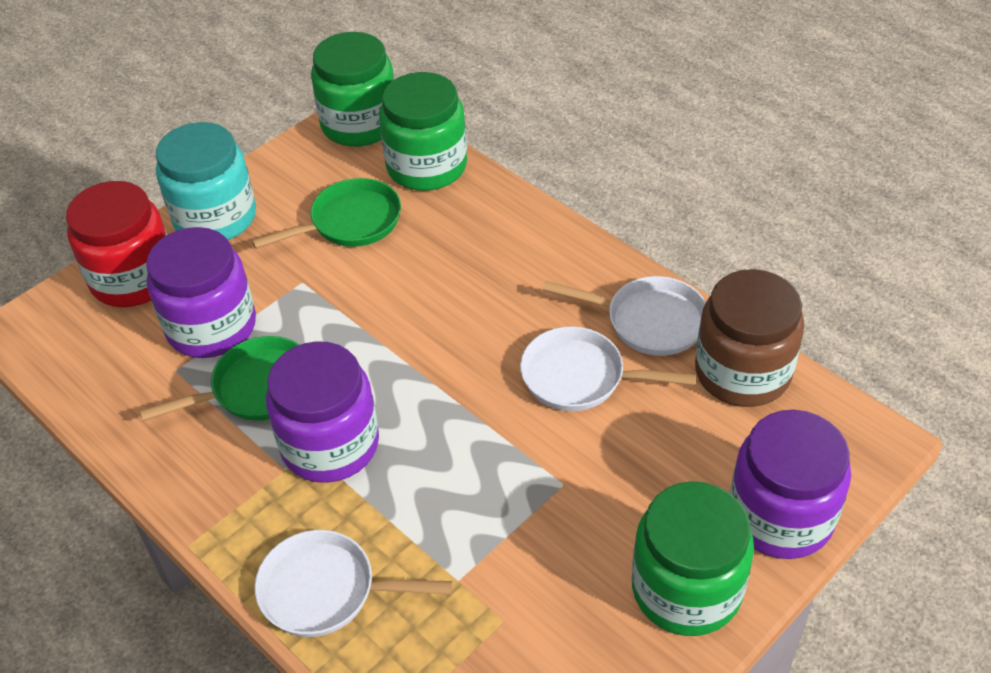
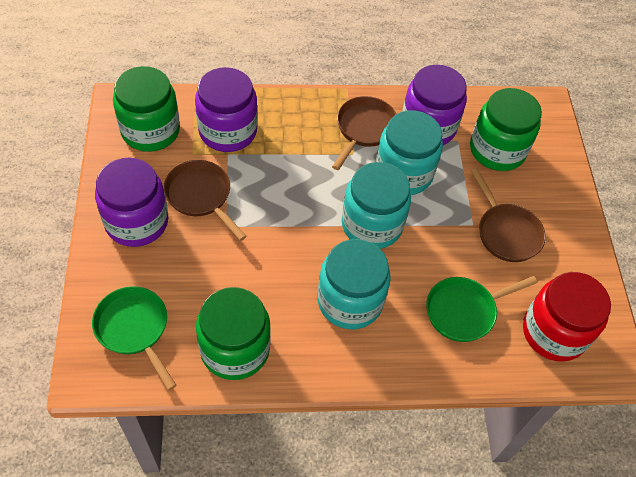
brown jar: [695,269,804,407] = 1 -> none = 0
brown pan: none = 0 -> [164,160,247,241] [332,96,396,170] [471,168,546,262] = 3
turquoise jar: [156,122,256,240] = 1 -> [318,239,391,329] [342,162,411,249] [376,110,443,195] = 3
white pan: [255,530,452,637] [520,326,696,411] [543,276,706,356] = 3 -> none = 0

